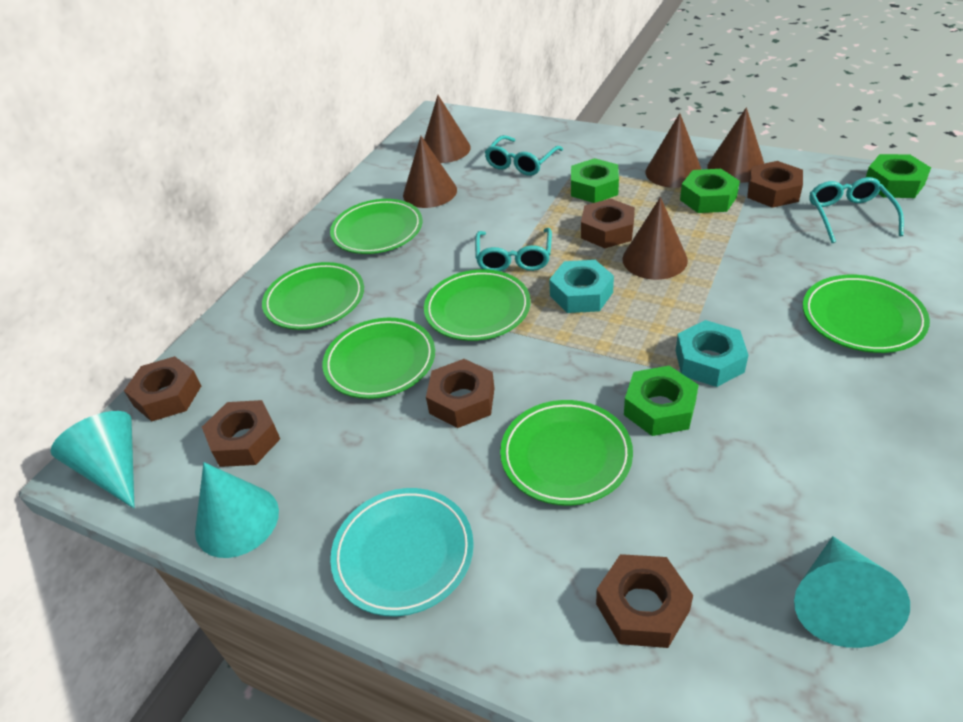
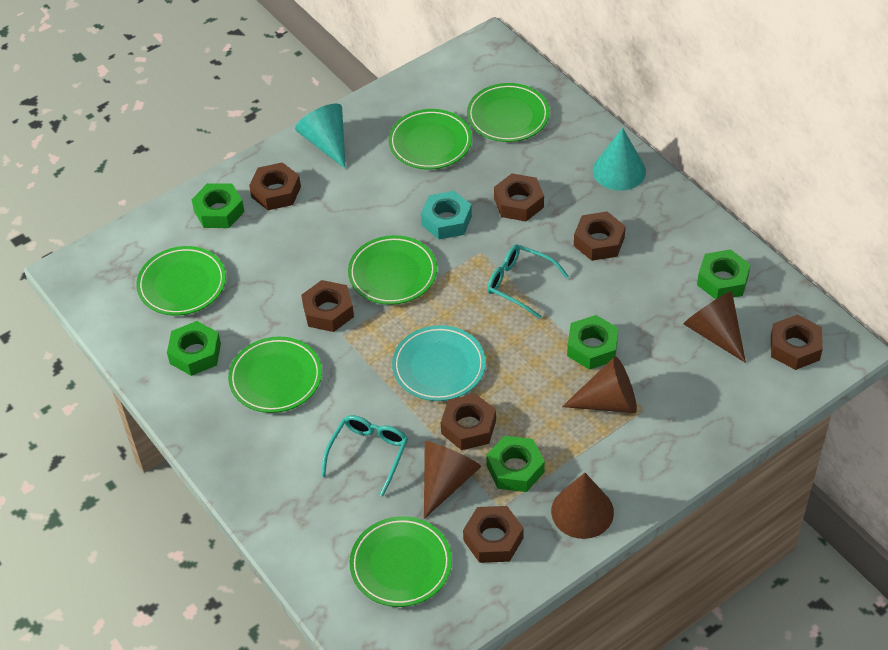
brown cone: [403,136,457,208] [424,95,471,163] [623,197,688,280] [645,113,702,188] [707,107,764,183] = 5 -> [424,441,481,519] [551,473,614,539] [562,356,637,413] [683,291,746,363] = 4
brown nut: [124,356,201,422] [202,400,280,467] [426,359,495,428] [581,199,635,248] [596,554,693,648] [747,161,803,208] = 6 -> [249,162,301,210] [301,280,354,332] [441,393,496,450] [463,506,524,563] [494,173,544,221] [574,212,626,261] [771,315,823,370] = 7
green nut: [571,158,619,203] [624,366,698,436] [680,169,740,213] [866,154,931,198] = 4 -> [167,321,221,376] [191,183,245,228] [486,436,545,492] [567,315,619,370] [697,249,751,300] = 5
turquoise cone: [51,411,135,508] [195,462,279,558] [794,536,910,648] = 3 -> [295,104,346,169] [593,128,646,191] = 2
turquoise glasses: [475,228,552,271] [485,135,563,176] [809,177,904,243] = 3 -> [321,415,408,496] [487,244,569,319] = 2
turquoise nut: [549,260,614,313] [676,320,748,387] = 2 -> [421,191,472,239] = 1

